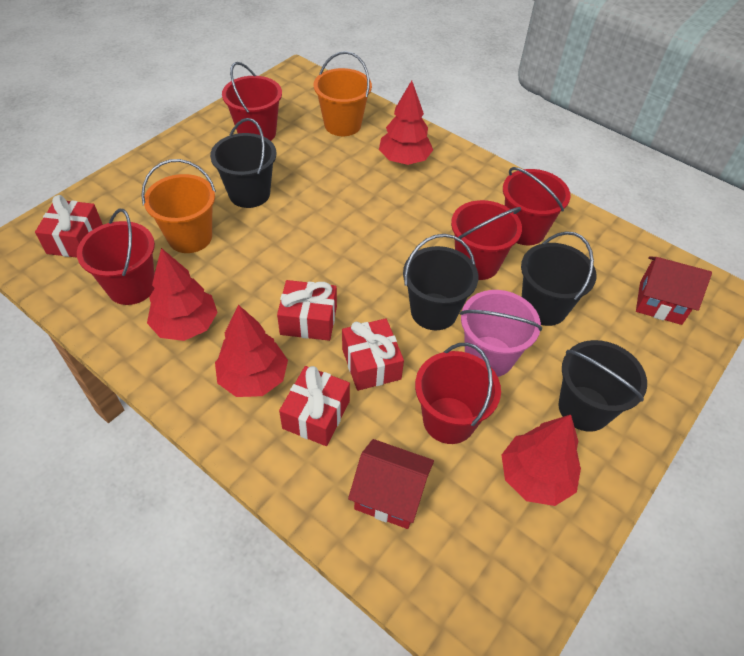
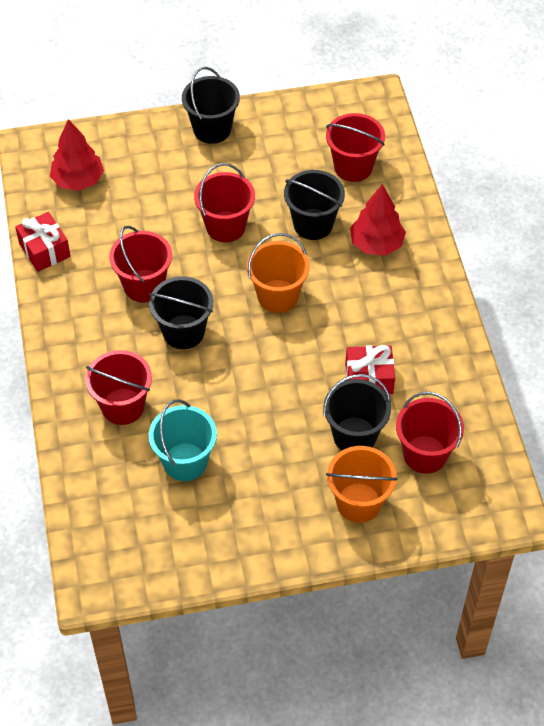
pink bucket: [460,290,542,377] = 1 -> none = 0
red gift: [35,195,103,257] [277,280,337,341] [279,366,350,446] [342,318,404,391] = 4 -> [15,212,71,272] [345,345,395,394] = 2
red house: [348,439,434,529] [636,256,712,325] = 2 -> none = 0
red tree: [147,248,218,341] [215,305,288,397] [379,80,433,165] [502,415,581,506] = 4 -> [50,119,104,191] [350,184,406,256] = 2
turquoise bucket: none = 0 -> [149,399,217,481] = 1

